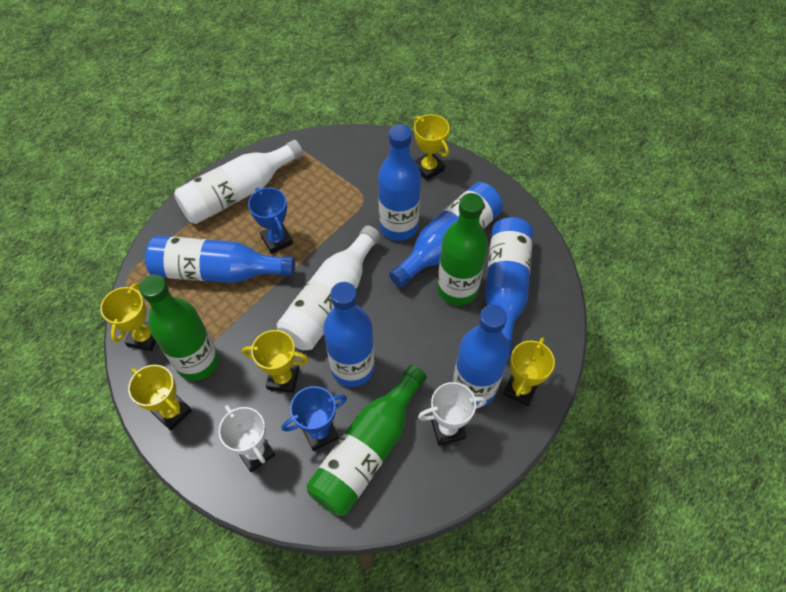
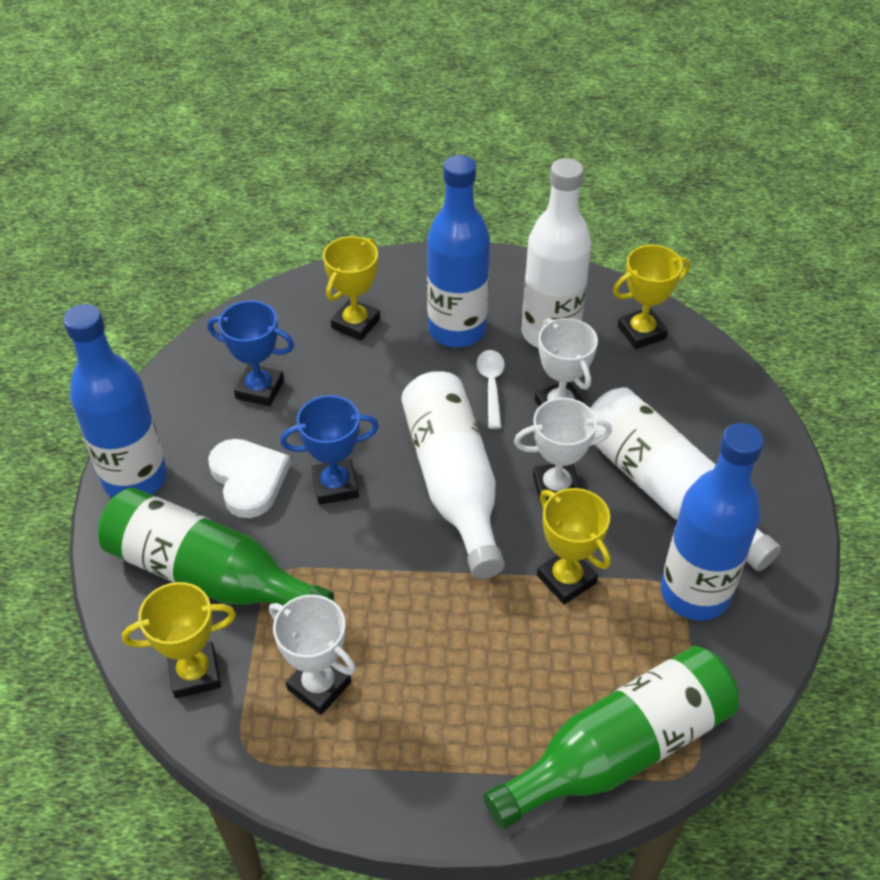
blue bottle: [145,236,295,283] [323,282,375,387] [378,124,421,241] [389,182,503,288] [453,305,510,407] [485,217,533,356] = 6 -> [63,304,167,498] [427,155,490,347] [660,423,764,621] = 3
green bottle: [139,275,219,381] [306,365,427,516] [437,193,488,306] = 3 -> [98,488,334,605] [483,646,739,830] = 2
white bottle: [174,140,303,224] [277,225,380,351] = 2 -> [402,371,505,579] [522,158,591,348] [590,387,781,571] = 3
white heart: none = 0 -> [208,439,291,518] = 1
white spoon: none = 0 -> [477,350,505,429] = 1
white trophy: [219,405,275,472] [418,382,486,445] = 2 -> [269,594,356,715] [514,398,612,506] [535,318,598,406] = 3
yellow trophy: [100,283,156,351] [128,365,192,431] [242,330,309,393] [414,114,450,180] [503,337,555,406] = 5 -> [122,582,236,699] [323,236,380,340] [537,488,611,604] [613,245,690,349] = 4

